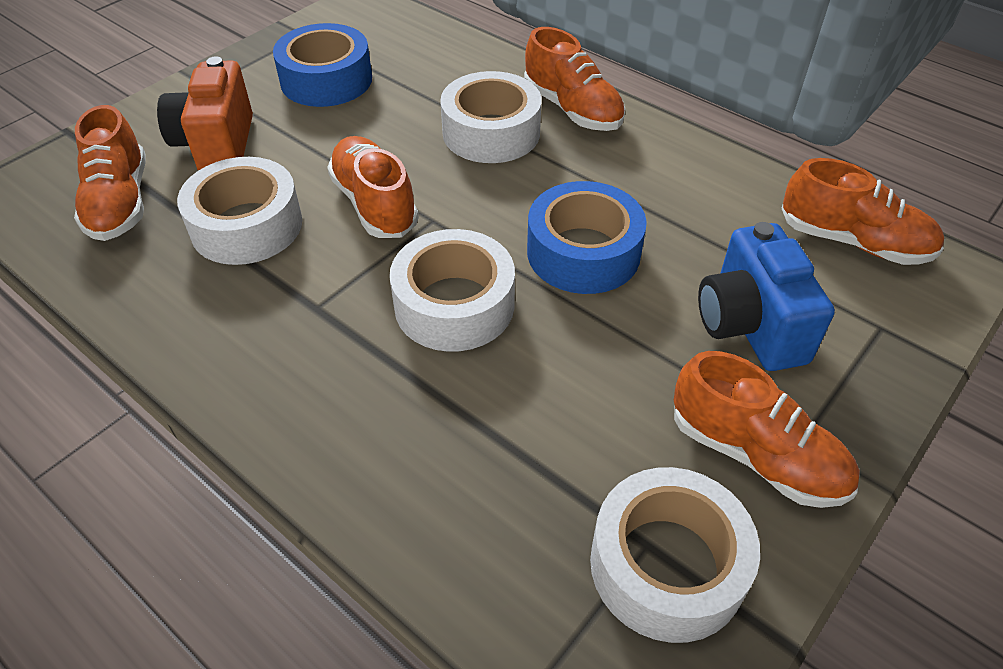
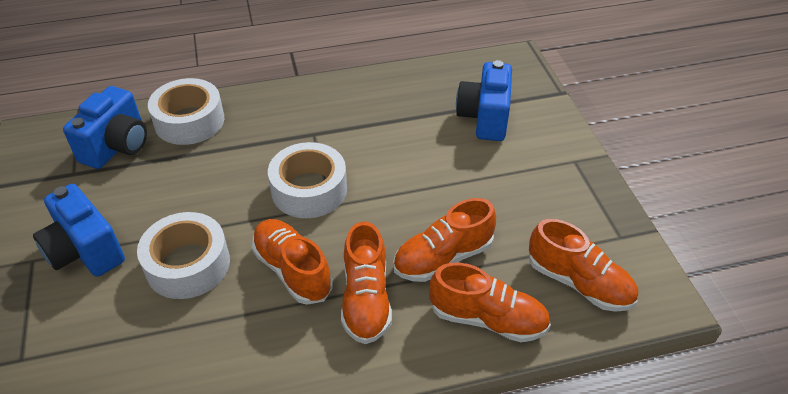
blue camera: [698,222,835,371] = 1 -> [33,184,125,277] [63,86,147,169] [456,60,512,141] = 3
blue tape: [273,23,372,107] [527,181,647,294] = 2 -> none = 0
orange camera: [157,56,253,171] = 1 -> none = 0
white tape: [177,157,302,265] [389,229,515,352] [440,71,542,163] [590,467,760,643] = 4 -> [137,212,230,299] [148,78,224,145] [268,142,347,218] = 3

